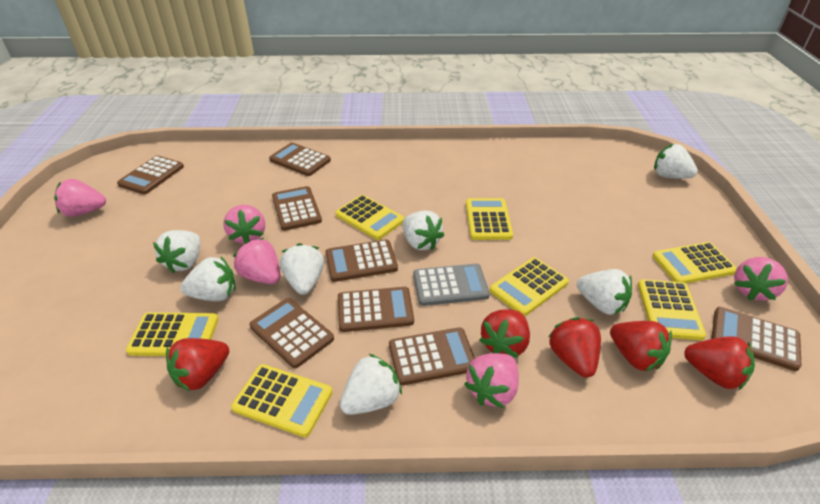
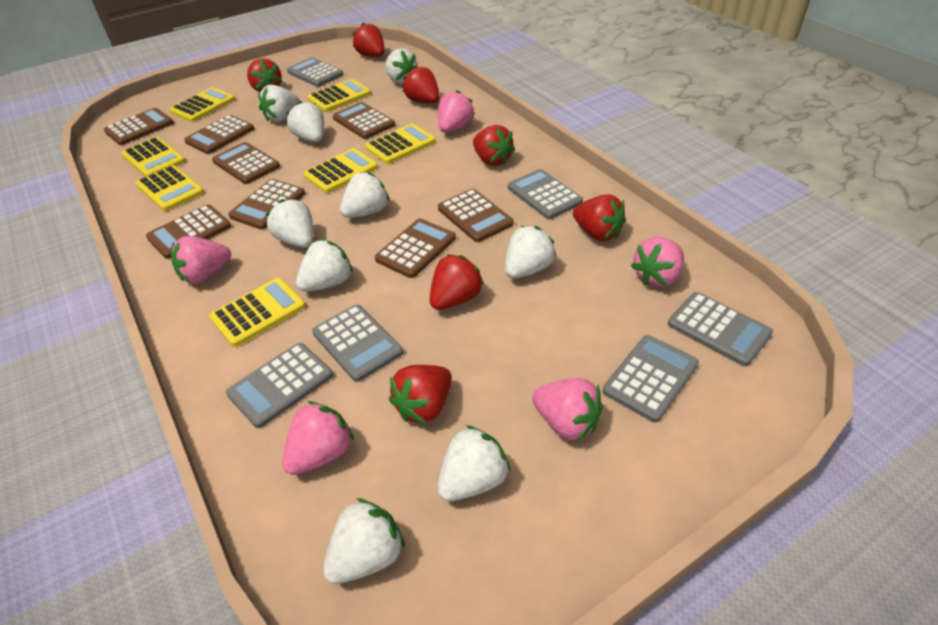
grey calculator: [413,264,490,306] = 1 -> [226,343,333,428] [287,57,343,87] [312,304,403,382] [508,169,583,219] [603,335,699,422] [668,292,773,366] = 6
red strawberry: [166,338,229,391] [480,309,530,358] [548,317,601,378] [610,321,672,372] [684,336,755,390] = 5 -> [247,58,282,92] [353,23,385,57] [389,365,452,424] [403,66,439,103] [430,254,484,310] [473,125,515,166] [573,194,626,241] = 7
white strawberry: [153,230,200,273] [180,257,236,301] [280,243,324,295] [340,354,402,415] [402,210,444,250] [577,269,632,315] [654,144,698,179] = 7 -> [258,85,300,122] [266,199,313,248] [286,101,324,142] [296,239,353,292] [323,498,405,584] [340,172,390,218] [385,48,417,84] [437,425,511,501] [505,226,556,279] = 9

